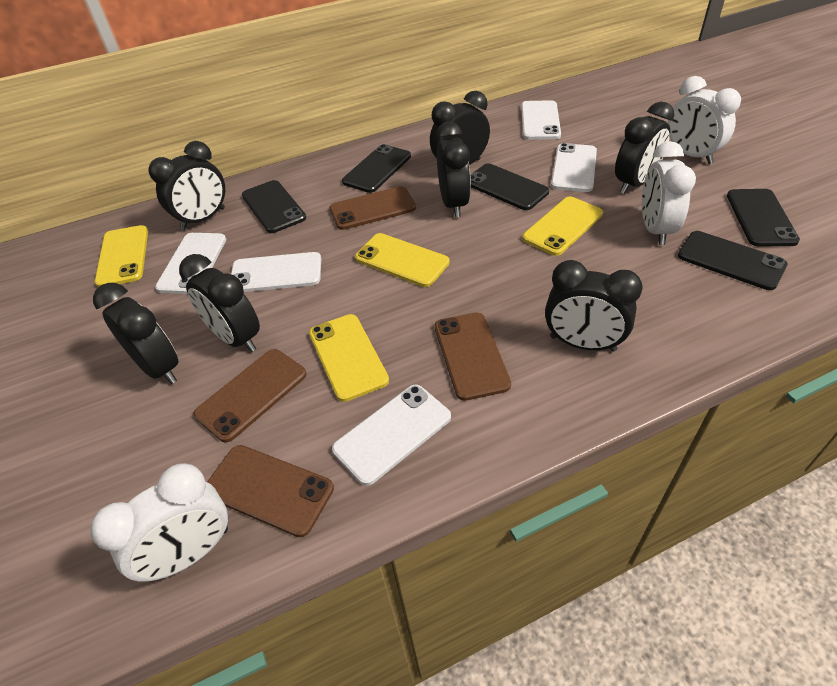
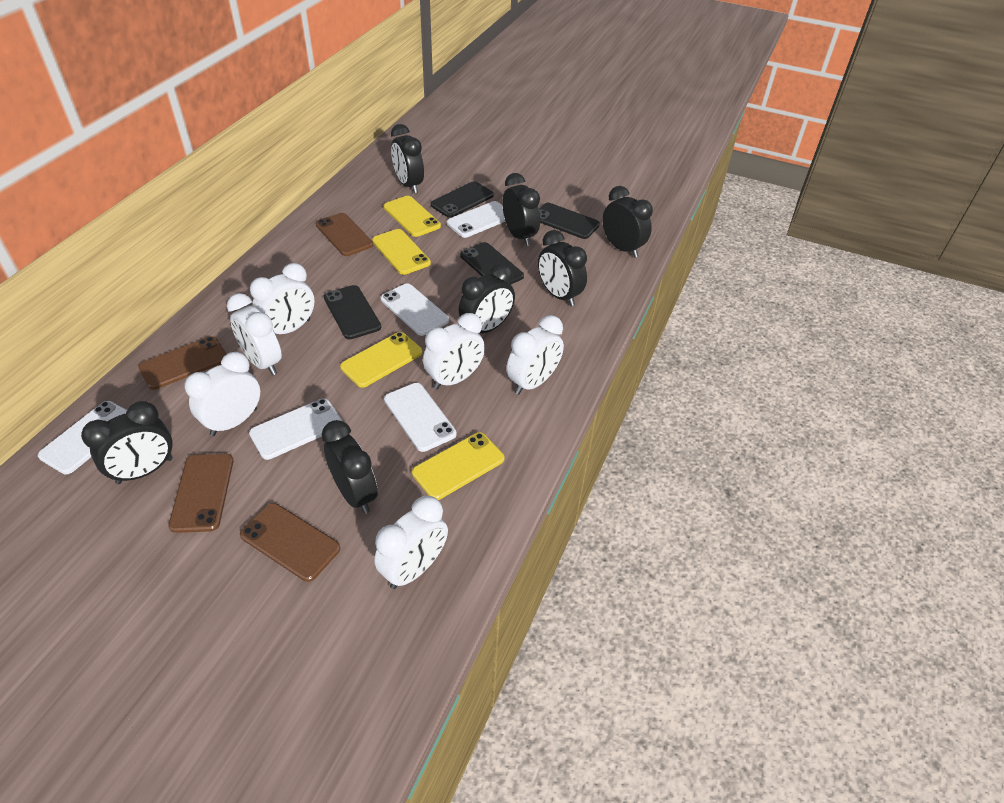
black phone: [242,180,306,233] [342,144,411,193] [470,163,549,210] [678,231,788,290] [727,189,800,246] = 5 -> [324,285,381,339] [431,181,494,218] [460,242,524,284] [539,203,600,239] = 4
white clock: [91,463,228,582] [642,141,696,245] [668,76,741,164] = 3 -> [184,352,260,436] [227,293,282,375] [250,263,314,334] [374,496,448,589] [423,313,485,390] [507,315,564,395] = 6

